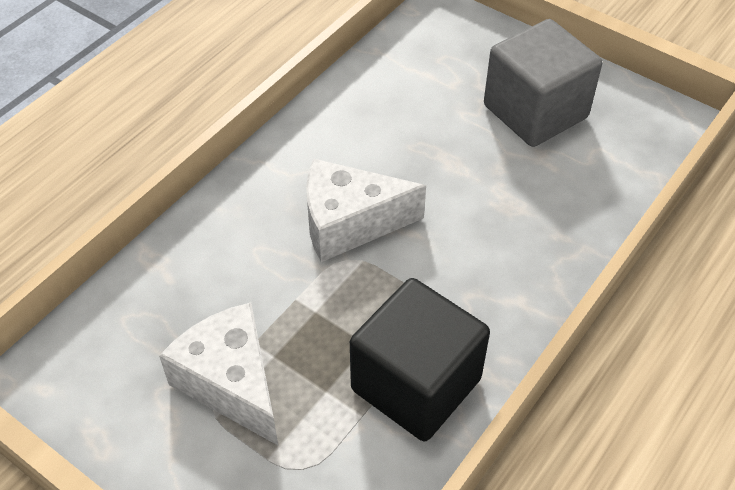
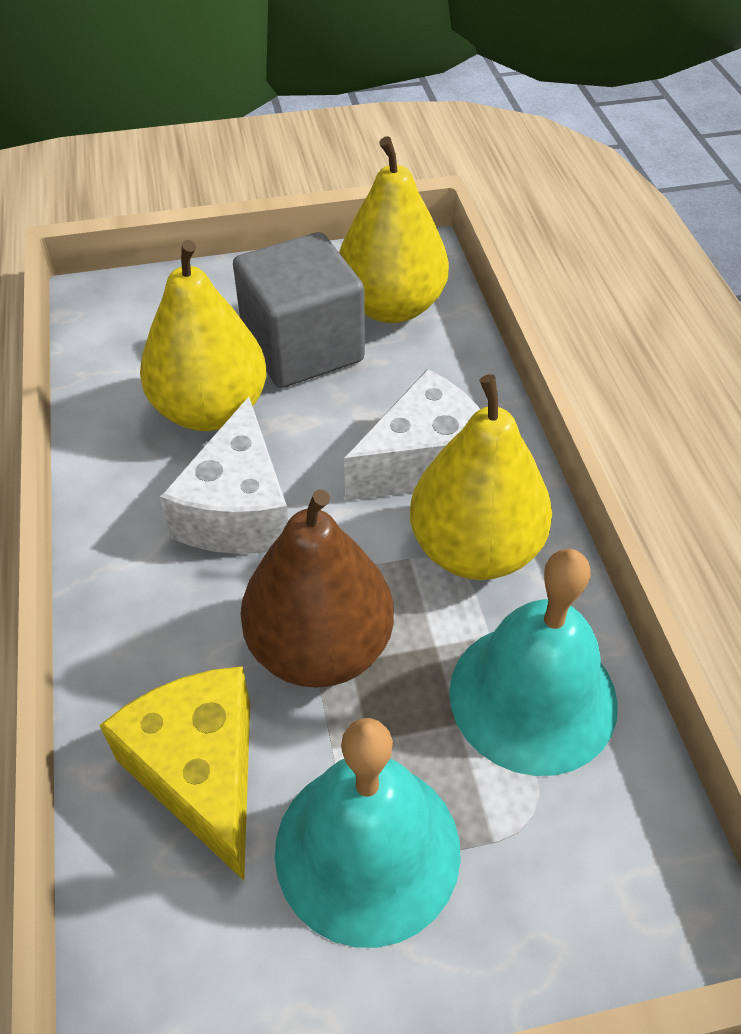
black cube: [350,278,490,441] = 1 -> none = 0
brown pear: none = 0 -> [240,489,394,688] = 1
turquoise bell: none = 0 -> [275,718,461,948] [449,549,618,776] = 2
yellow cheese: none = 0 -> [100,666,250,881] = 1
yellow pear: none = 0 -> [140,240,266,431] [339,136,449,323] [410,374,552,580] = 3

